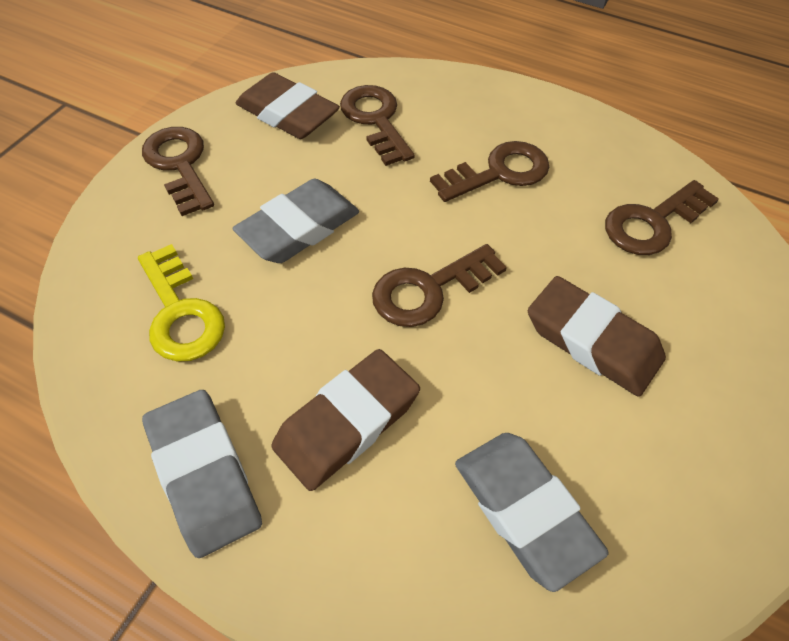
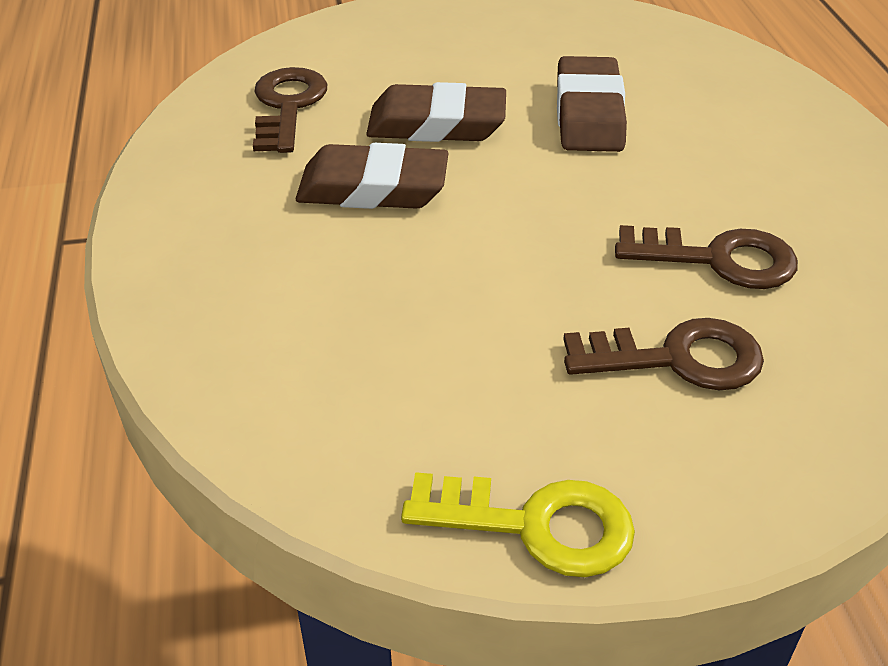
brown key: [142,127,214,216] [340,85,415,166] [372,244,507,327] [430,141,549,202] [605,180,719,255] = 5 -> [253,67,327,153] [563,318,764,390] [615,225,798,289] = 3
grey eraser: [142,390,262,558] [233,179,359,263] [455,433,609,592] = 3 -> none = 0

